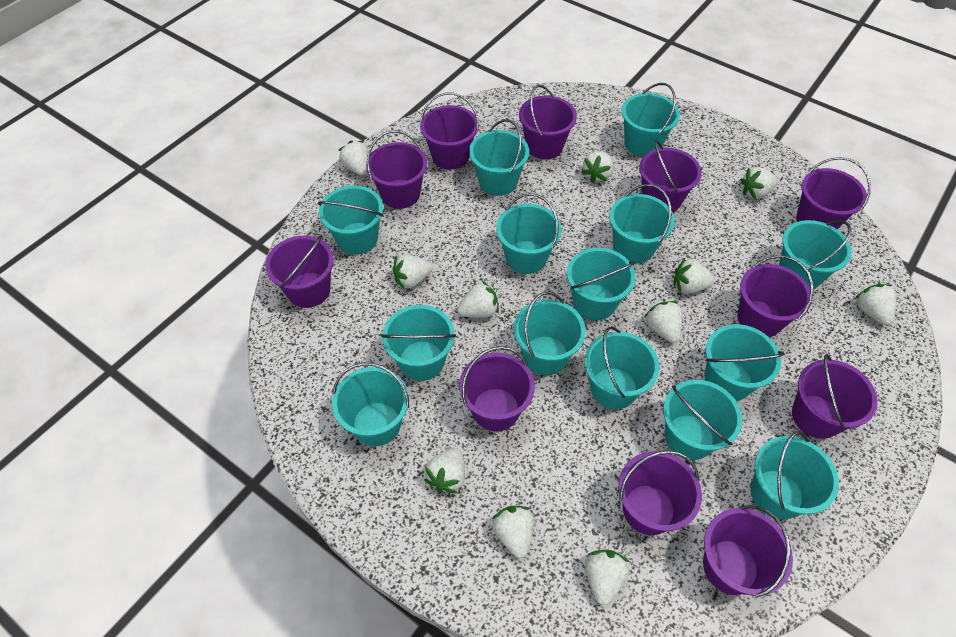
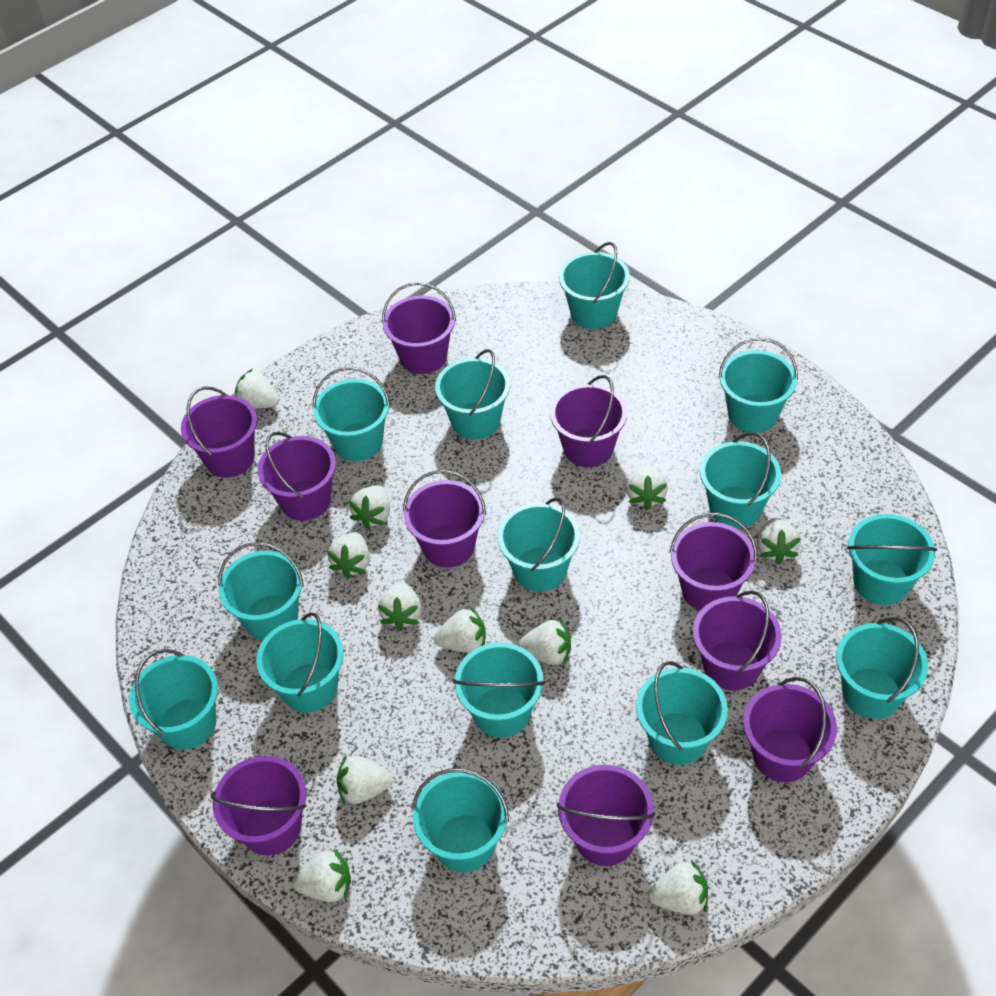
purple bucket: [265,235,334,308] [366,130,427,209] [420,93,479,170] [459,346,535,431] [519,85,577,159] [618,450,702,535] [639,140,702,213] [703,505,793,598] [737,255,814,337] [792,354,878,439] [796,157,871,229] = 11 -> [181,386,257,478] [211,756,306,856] [258,432,336,521] [382,282,456,374] [403,470,486,568] [550,375,627,467] [557,765,655,866] [669,513,757,611] [693,591,782,690] [743,677,837,782] = 10

